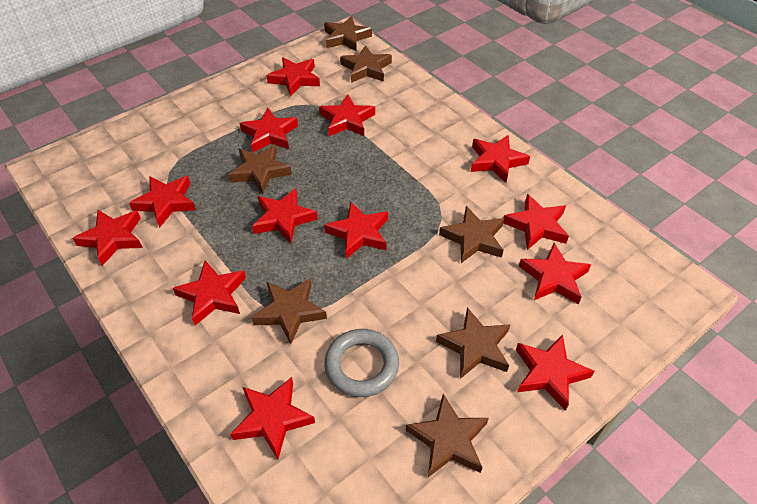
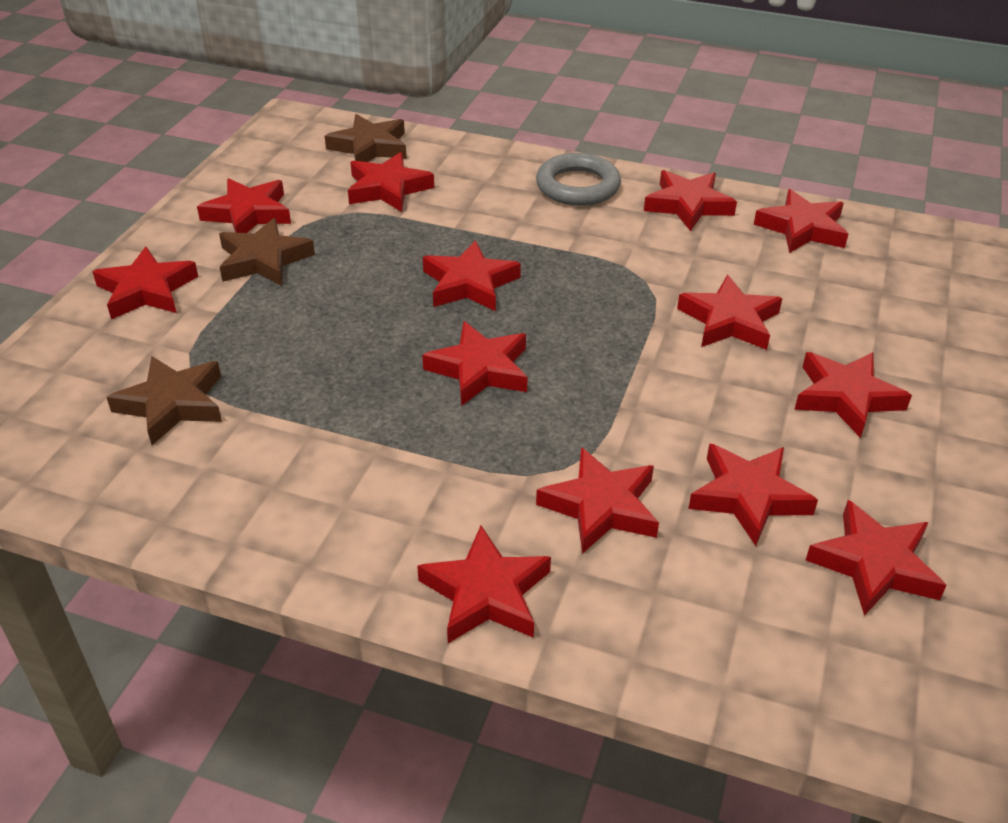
brown star: [229,144,292,194] [252,278,327,344] [324,16,372,52] [340,45,392,83] [406,394,489,477] [436,307,511,379] [439,206,504,263] = 7 -> [107,356,222,445] [219,218,315,286] [325,114,407,162] = 3

